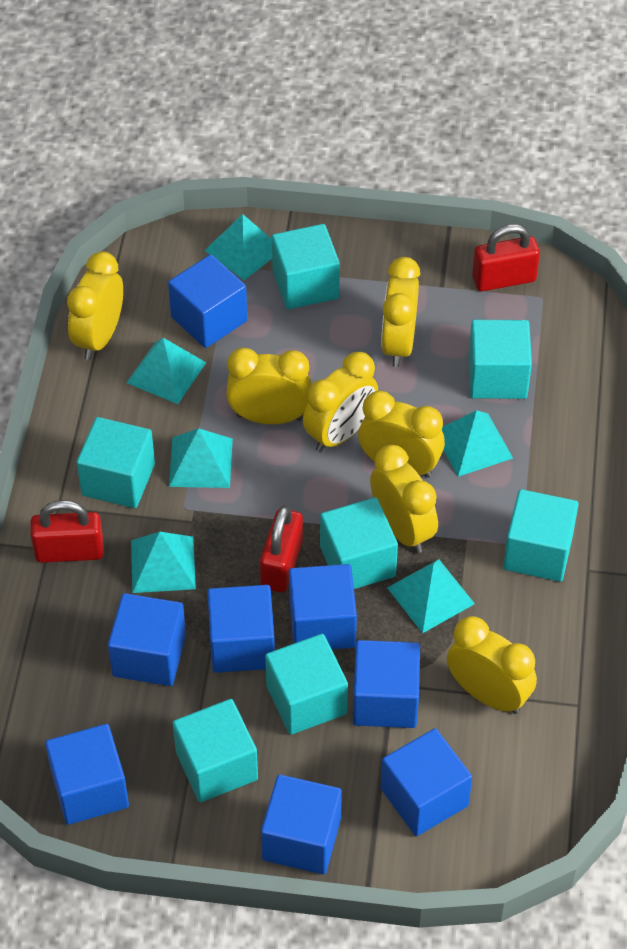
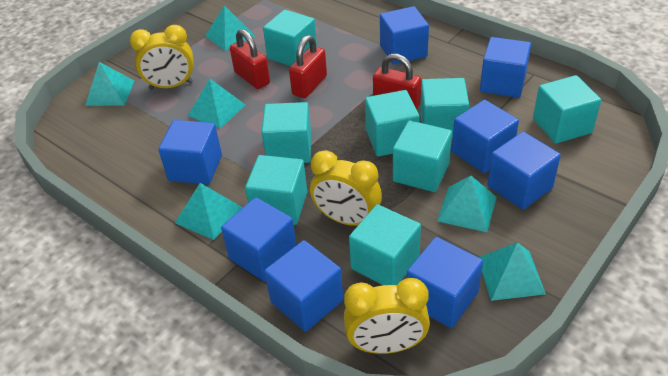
turquoise cube: [77,417,155,508] [173,699,258,802] [265,634,348,735] [272,224,340,309] [320,497,398,589] [468,320,532,399] [503,489,579,582] = 7 -> [245,155,307,225] [261,102,311,163] [263,10,317,66] [349,204,421,285] [365,90,420,157] [393,120,452,192] [420,78,469,138] [533,75,601,144] = 8
yellow clock: [67,251,123,360] [226,348,311,424] [303,352,378,452] [358,391,445,478] [370,445,438,553] [381,257,420,367] [447,616,537,714] = 7 -> [130,25,194,90] [310,150,382,226] [344,278,430,354] = 3

